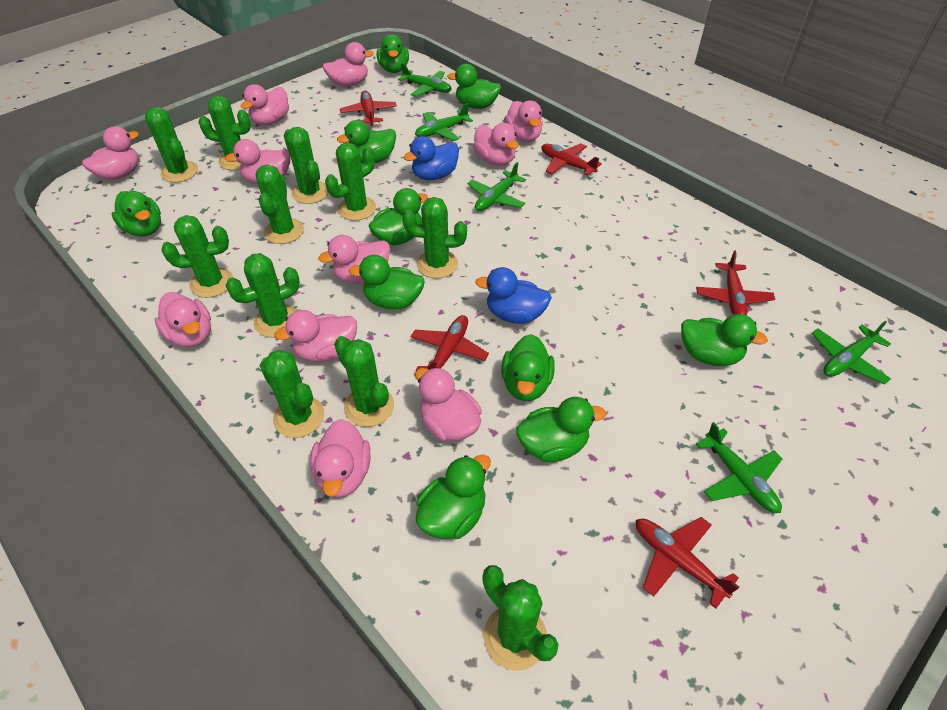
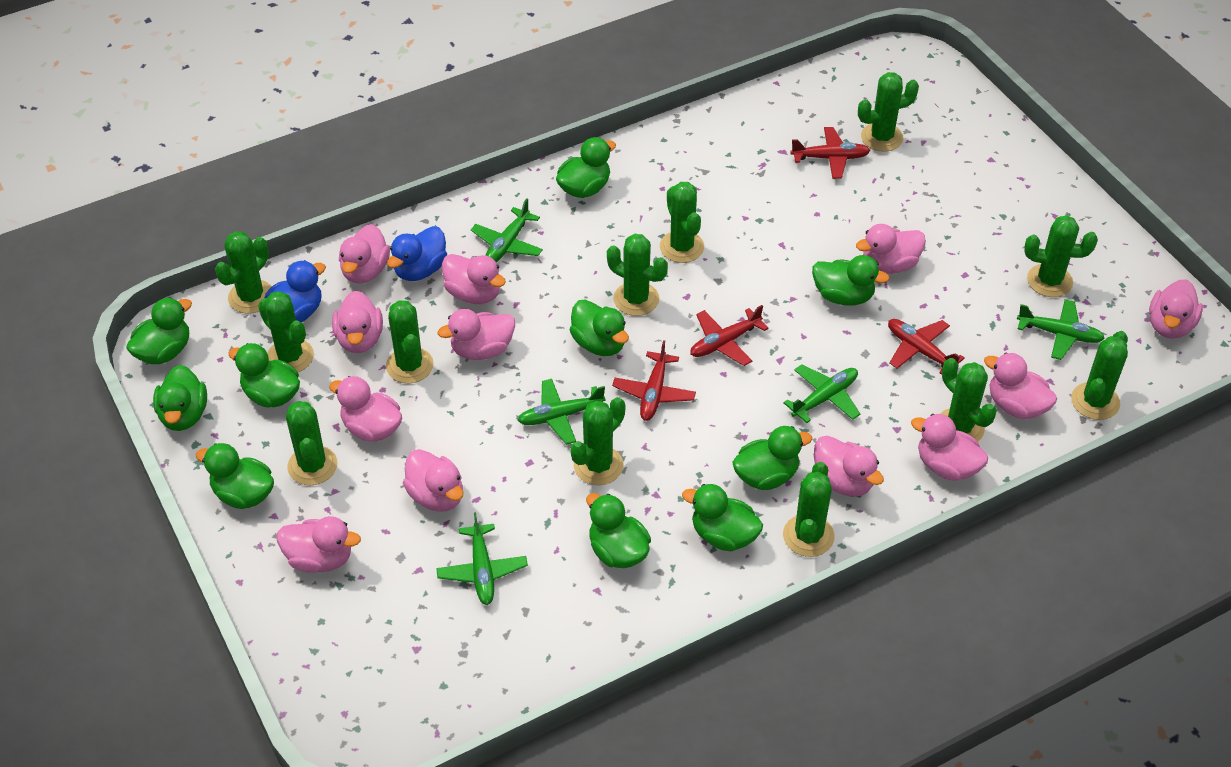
green cactus: [145,107,198,183] [161,215,233,298] [198,96,251,170] [226,253,300,338] [255,165,304,244] [260,350,324,438] [284,127,328,204] [325,142,376,221] [334,336,394,427] [402,197,467,278] [482,565,559,671] = 11 -> [215,231,272,314] [258,291,314,372] [286,401,337,485] [386,300,434,383] [570,397,625,485] [607,234,668,316] [660,182,704,263] [783,462,835,557] [858,72,919,152] [940,358,997,441] [1024,215,1098,297] [1071,331,1128,420] = 12
pink duck: [82,126,139,180] [154,292,211,347] [225,139,290,184] [241,84,289,125] [274,310,357,362] [310,419,370,498] [319,235,390,284] [323,42,374,87] [415,367,482,441] [473,123,519,166] [504,100,543,142] = 11 -> [277,516,361,573] [329,376,402,442] [332,291,383,353] [339,224,390,283] [403,449,463,512] [438,309,515,360] [442,254,506,304] [814,436,884,497] [856,224,926,274] [911,414,988,481] [984,353,1057,419] [1149,279,1203,339] = 12
red plane: [340,91,397,126] [411,315,489,371] [541,143,602,176] [636,517,739,609] [696,251,775,315] = 5 -> [612,340,696,421] [690,305,769,366] [790,127,870,179] [888,319,965,375] = 4

